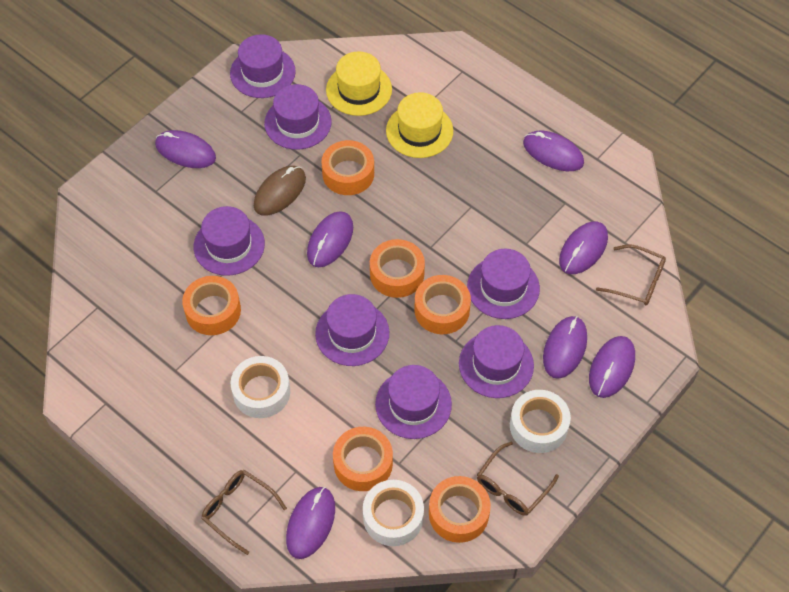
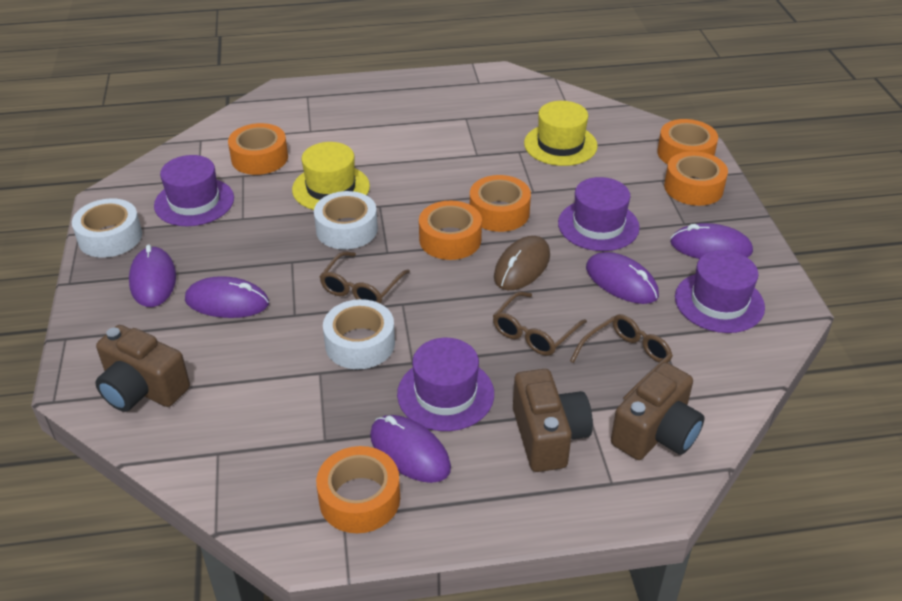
brown camera: none = 0 -> [95,325,190,412] [513,369,593,472] [611,362,705,460] = 3
purple hat: [194,206,265,276] [230,34,296,98] [264,84,332,150] [315,294,389,366] [375,365,452,439] [459,325,534,398] [467,249,540,319] = 7 -> [154,155,234,226] [397,338,494,431] [558,177,640,251] [675,250,765,333] = 4
purple mouse: [155,130,216,168] [286,487,335,559] [307,211,353,267] [523,130,584,171] [543,316,587,379] [559,221,608,274] [589,336,635,398] = 7 -> [129,245,176,307] [185,276,269,318] [370,415,451,483] [586,252,659,304] [670,223,753,259] = 5

